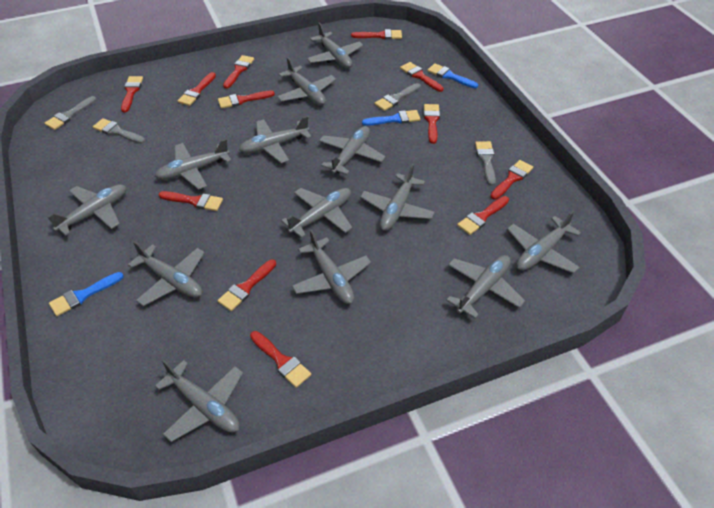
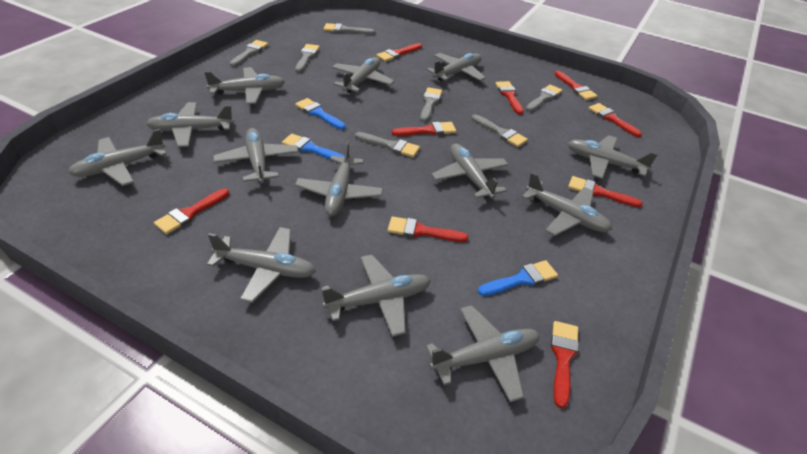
grey brush: [44,96,96,130] [93,118,145,144] [375,83,421,111] [475,141,496,186] = 4 -> [230,40,268,67] [295,44,320,73] [324,23,375,34] [355,132,420,157] [420,87,442,122] [472,114,528,147] [526,85,562,112] = 7
red brush: [121,76,143,112] [158,191,223,211] [177,72,216,106] [218,90,275,109] [218,259,276,311] [223,55,254,89] [250,331,311,388] [351,29,402,40] [400,62,444,92] [424,104,440,144] [457,196,509,235] [490,160,533,200] = 12 -> [154,188,229,234] [377,43,422,62] [388,216,469,242] [391,122,456,136] [495,81,524,115] [551,321,579,409] [555,71,598,100] [568,176,643,208] [588,103,642,137] = 9

